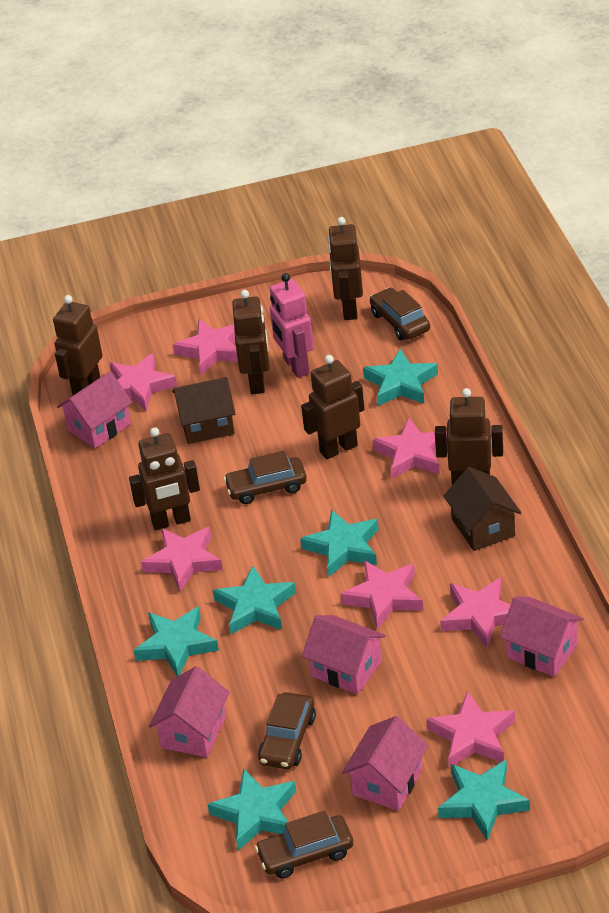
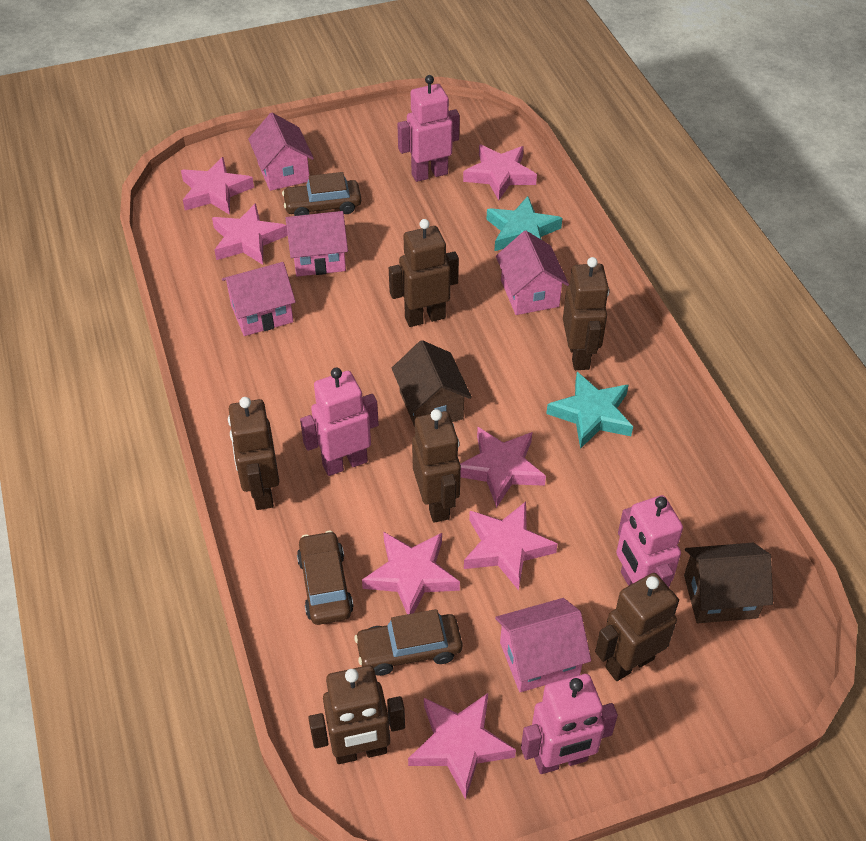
brown car: [223,451,307,504] [255,810,353,879] [258,692,316,769] [370,288,430,340] = 4 -> [282,172,361,216] [297,531,354,625] [354,609,462,676] = 3
pink robot: [270,273,314,378] = 1 -> [300,368,379,476] [397,75,460,182] [521,674,618,774] [616,495,683,587] = 4
turquoise star: [133,606,219,677] [207,769,296,851] [213,566,296,634] [300,510,379,577] [363,349,438,406] [438,760,530,841] = 6 -> [486,196,562,251] [546,372,633,449] = 2

